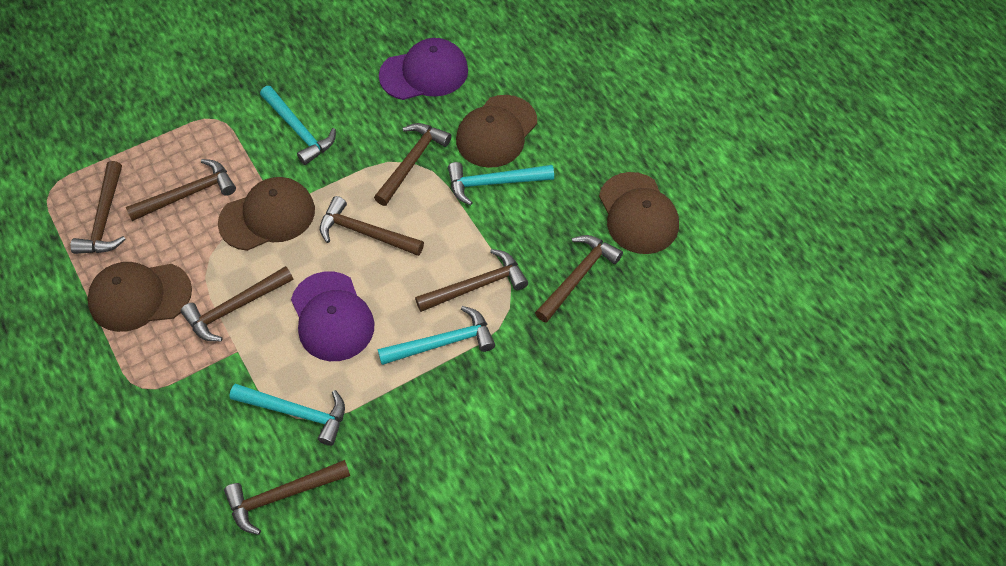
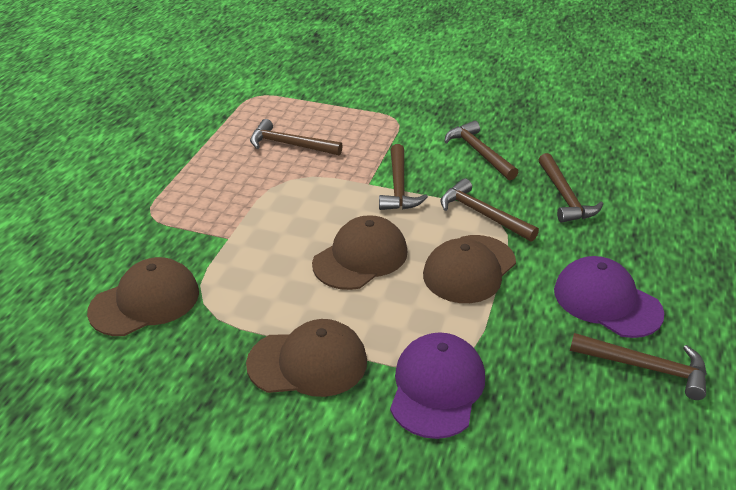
brown hammer: [70,161,125,254] [126,159,236,221] [181,266,293,341] [224,460,350,535] [320,196,424,256] [374,123,452,206] [415,249,528,312] [535,235,623,323] = 8 -> [250,119,343,156] [379,144,428,210] [441,178,539,242] [444,121,518,180] [539,153,603,223] [570,333,707,400] = 6
turquoise hammer: [229,384,345,446] [260,86,336,165] [378,306,495,365] [448,162,554,205] = 4 -> none = 0

